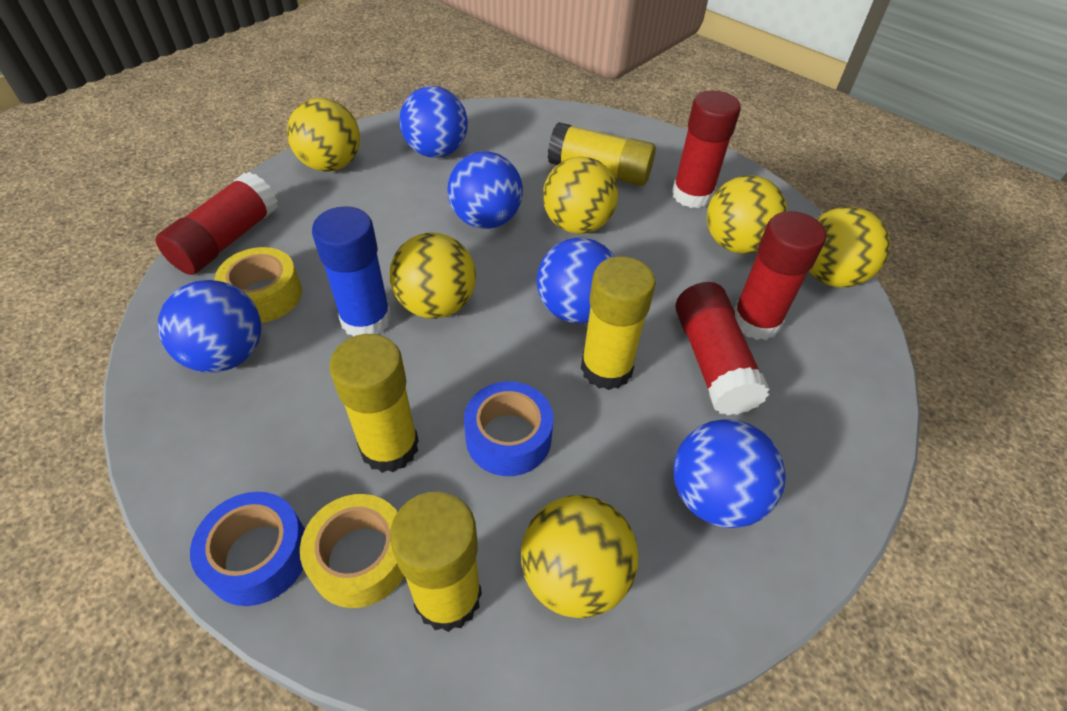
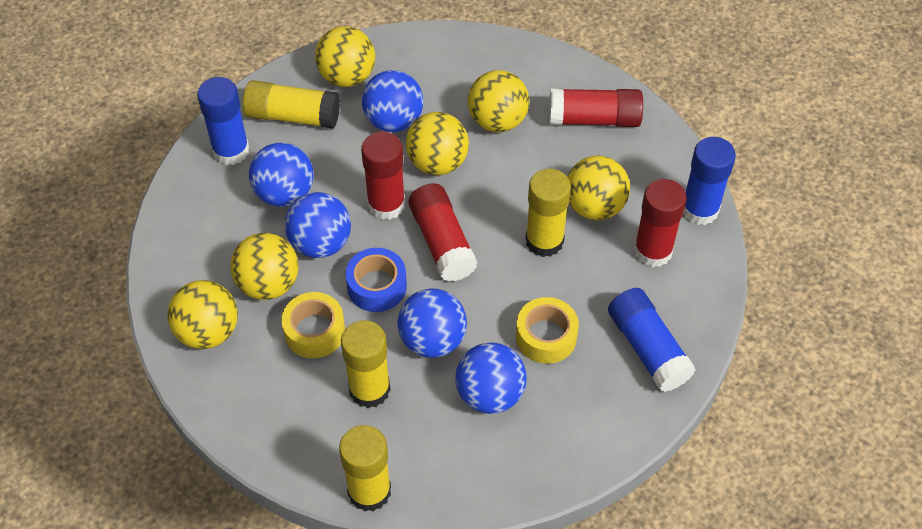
blue glue stick: [312,206,392,337] = 1 -> [197,77,249,165] [608,288,696,392] [683,137,736,225] = 3
blue tape: [190,492,305,606] [464,382,553,476] = 2 -> [345,248,407,312] = 1

